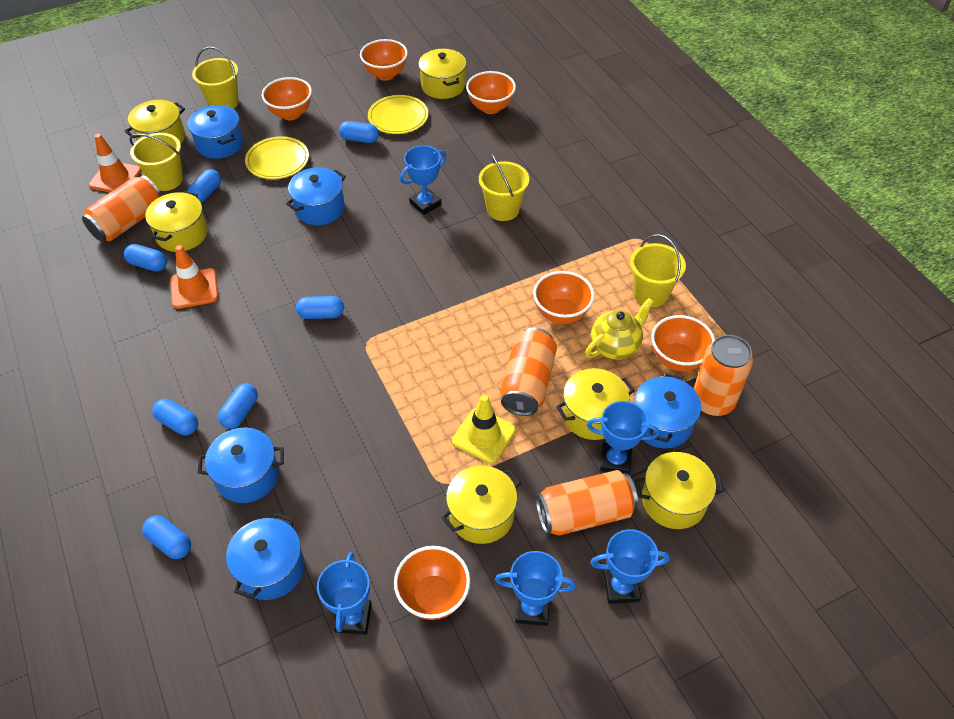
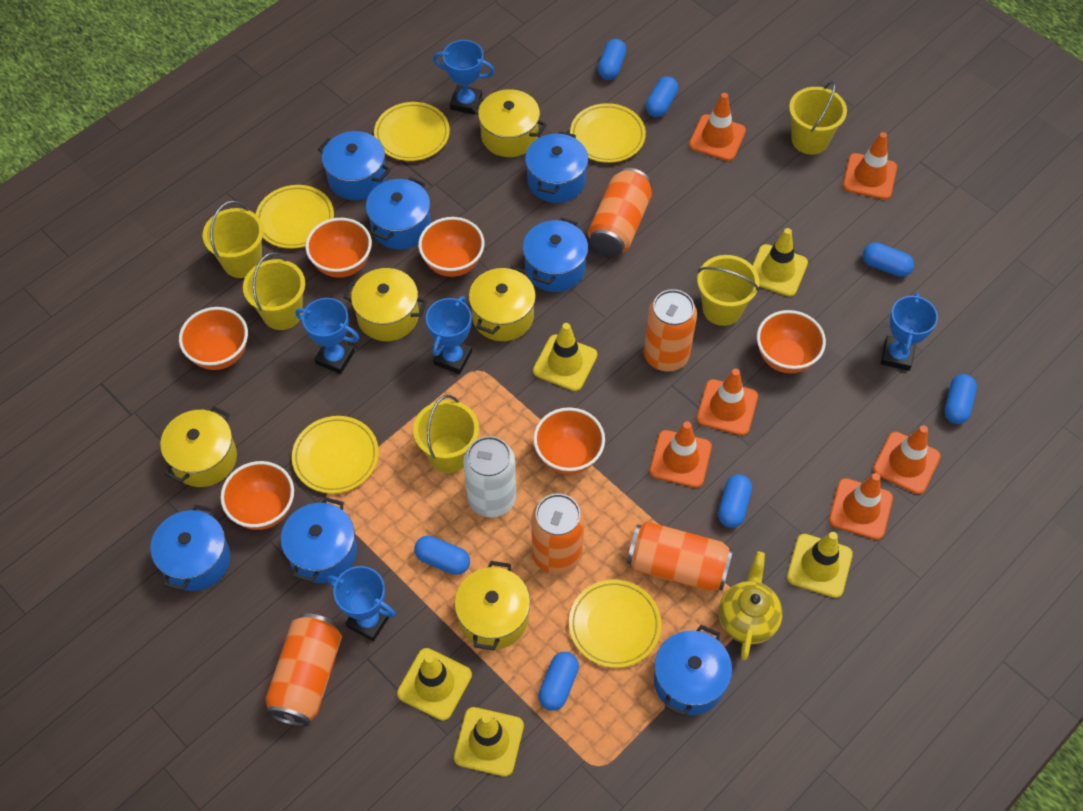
blue pot: [188,105,243,159] [198,428,284,503] [226,513,305,600] [286,167,346,225] [634,373,701,448] = 5 -> [150,505,230,591] [281,497,357,583] [318,131,391,200] [366,177,431,249] [523,217,588,292] [525,131,588,203] [654,625,732,716] = 7
orange can: [82,175,162,242] [500,328,557,416] [536,470,638,535] [693,335,753,416] = 4 -> [266,613,342,727] [532,494,584,574] [588,168,652,256] [627,522,733,592] [644,289,697,372] = 5
orange traffic cone: [89,134,142,192] [170,245,218,309] = 2 -> [650,422,712,488] [689,93,746,161] [697,369,758,436] [829,473,893,540] [843,132,897,200] [873,426,941,494] = 6
white can: none = 0 -> [463,436,516,517] = 1
yellow bucket: [129,133,183,191] [192,47,239,109] [479,154,529,221] [630,234,686,307] = 4 -> [203,201,264,278] [243,252,305,330] [413,395,479,473] [697,255,759,326] [789,81,847,155] = 5
yellow plate: [245,136,309,179] [368,95,428,134] = 2 -> [256,185,334,249] [292,416,379,493] [374,102,450,161] [569,580,661,668] [570,103,646,163] = 5
yellow pot: [125,100,185,144] [145,191,208,252] [418,49,466,99] [442,466,521,544] [556,368,635,440] [635,452,724,529] = 6 -> [160,406,237,487] [343,268,427,341] [454,561,530,650] [469,265,536,341] [472,89,547,157] = 5
yellow traffic cone: [452,395,516,464] = 1 -> [397,648,472,721] [454,707,524,777] [533,323,597,391] [752,228,808,297] [787,532,853,598] = 5

